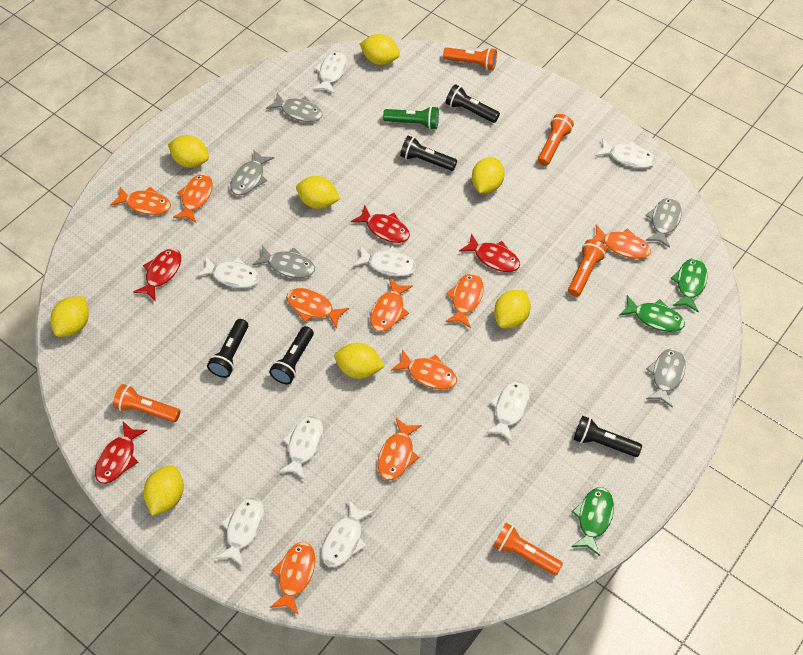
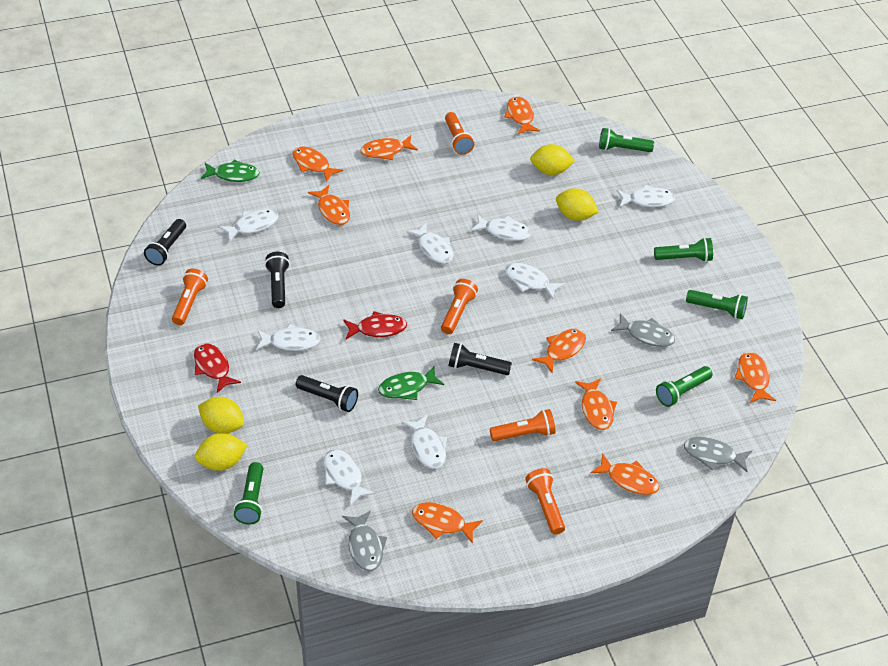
black flashlight: [207,319,248,378] [269,326,314,384] [400,136,457,171] [446,84,500,123] [574,416,642,457] = 5 -> [144,219,186,266] [265,252,290,308] [296,375,358,412] [449,343,512,375] = 4
green fish: [571,487,614,556] [619,295,685,332] [670,258,708,312] = 3 -> [201,160,260,182] [378,366,444,400] = 2
green flashlight: [383,106,439,130] = 1 -> [234,462,264,525] [599,128,654,152] [654,238,713,262] [656,366,713,407] [686,290,748,319] = 5
grey fish: [230,150,274,195] [252,245,315,278] [266,93,323,122] [645,197,682,248] [646,348,686,408] = 5 -> [343,511,387,571] [611,313,675,347] [684,437,752,472] = 3
red fish: [95,421,147,484] [133,249,181,302] [351,205,410,243] [459,233,520,272] = 4 -> [194,343,241,393] [343,311,407,339] = 2
yellow lemon: [50,296,89,337] [143,465,184,516] [168,135,209,168] [296,176,340,209] [334,343,385,379] [360,34,400,65] [472,157,505,193] [494,290,531,328] = 8 -> [195,433,248,471] [198,397,244,434] [530,144,575,175] [556,188,599,221] = 4

